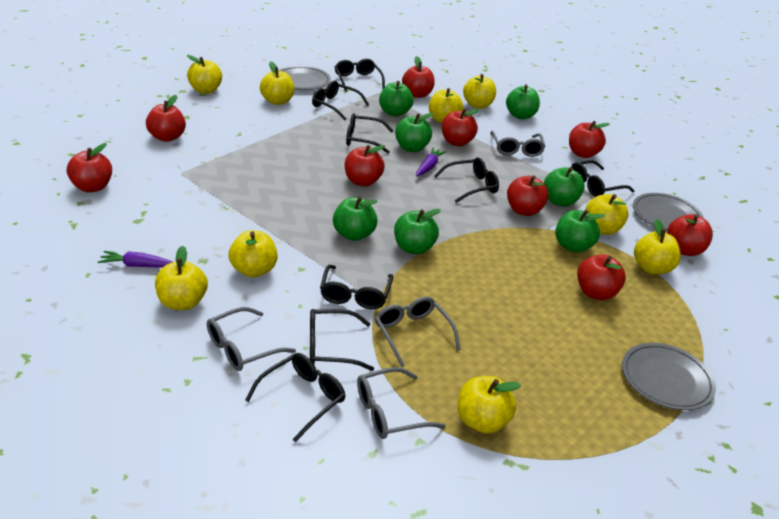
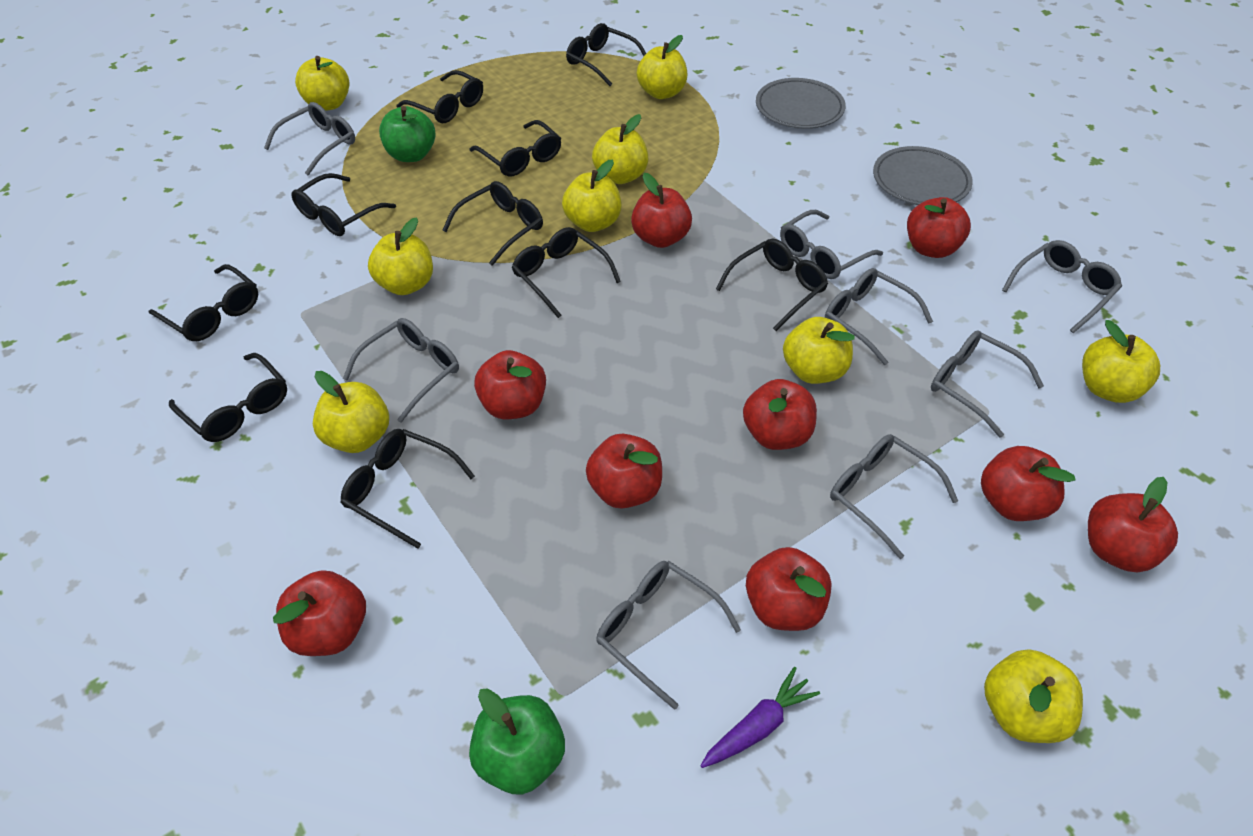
black glasses: [245,353,346,442] [310,309,374,371] [312,81,369,120] [320,265,393,309] [335,59,385,92] [346,113,394,154] [434,157,499,203] [571,160,635,197] = 8 -> [149,264,258,341] [169,353,287,442] [291,173,396,236] [340,429,475,549] [396,70,483,123] [443,181,543,266] [470,120,561,176] [512,227,621,318] [566,23,646,86] [716,239,828,331] = 10
green apple: [333,196,378,241] [379,81,414,116] [394,209,441,255] [395,113,434,152] [506,84,540,119] [544,167,585,207] [555,210,605,253] = 7 -> [379,106,436,162] [469,688,565,794] = 2
grey glasses: [207,307,296,371] [357,367,446,439] [375,297,461,368] [491,131,546,157] = 4 -> [264,102,355,176] [343,318,459,423] [596,561,741,710] [780,210,883,279] [825,268,933,365] [830,434,958,559] [931,330,1044,438] [1002,240,1122,333] = 8
grey plate: [278,66,331,91] [622,343,716,410] [633,193,704,231] = 3 -> [756,78,846,129] [873,146,973,205] = 2
purple carrot: [98,251,172,267] [416,148,446,176] = 2 -> [700,667,820,768] = 1

